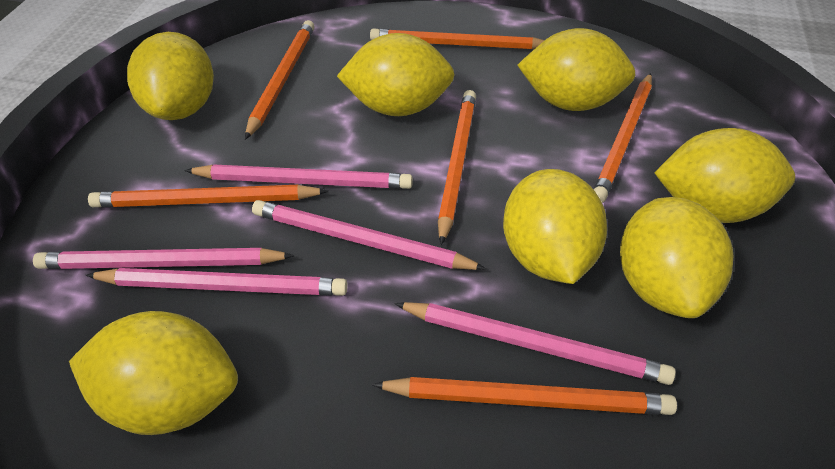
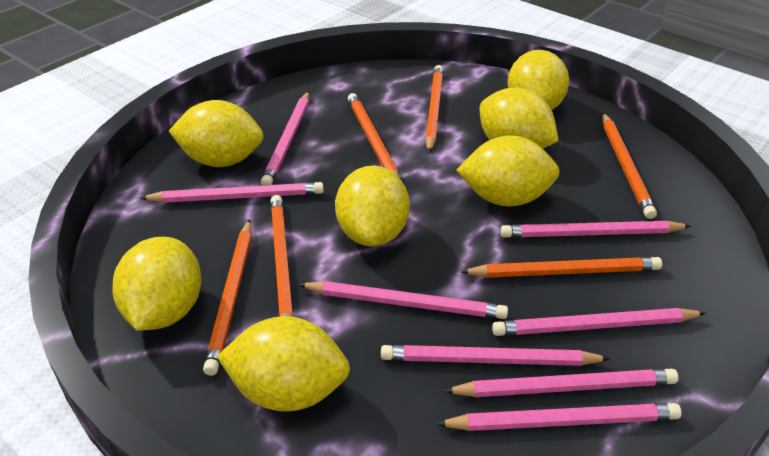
pink pencil: [33,248,294,269] [85,268,348,296] [184,165,413,189] [252,200,486,270] [394,302,676,385] = 5 -> [140,182,324,203] [261,91,309,185] [298,281,508,319] [381,345,611,366] [436,403,681,431] [444,369,678,397] [492,308,706,336] [500,221,691,238] = 8

